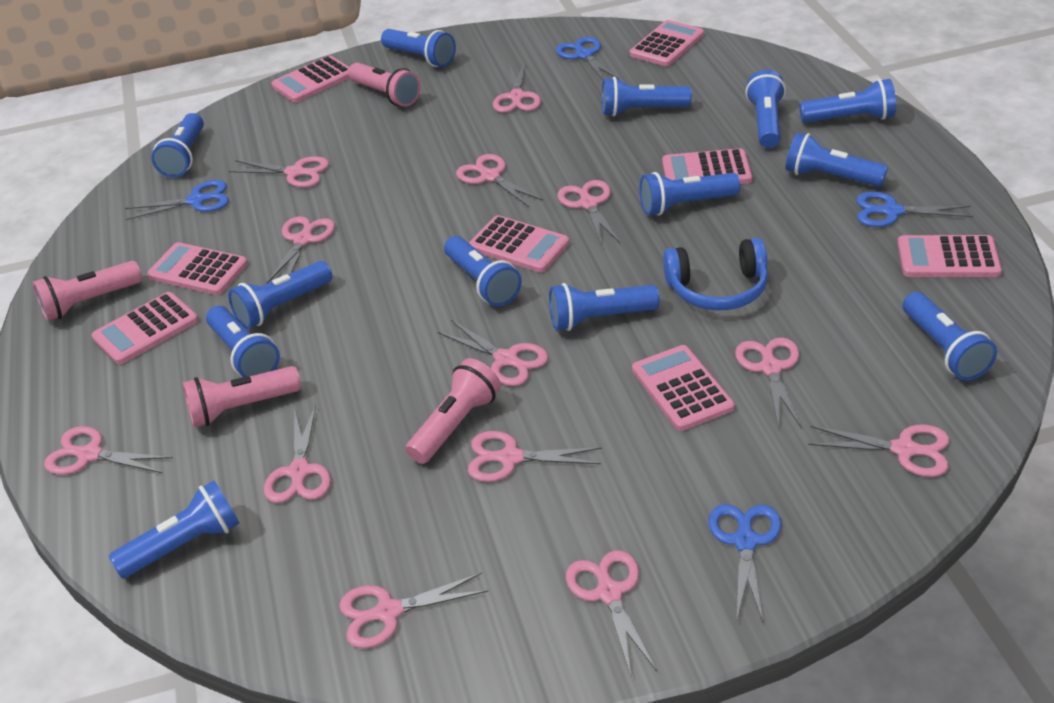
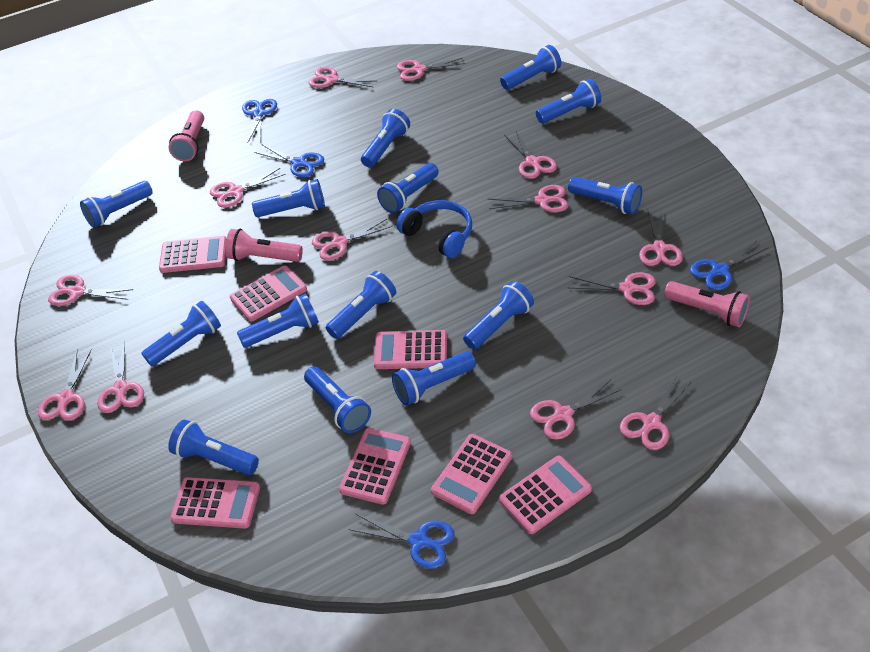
blue flashlight: [109,481,240,578] [151,113,204,177] [206,306,280,377] [228,261,332,329] [381,29,456,67] [444,236,522,306] [549,283,660,331] [602,76,692,116] [640,172,740,216] [745,70,786,148] [785,132,888,187] [799,79,896,123] [903,292,997,381] = 13 -> [80,181,153,228] [141,301,221,366] [168,420,259,475] [237,293,319,348] [252,179,325,217] [304,366,371,433] [326,271,396,339] [361,109,410,168] [377,163,439,213] [392,351,476,405] [463,281,534,349] [500,45,561,90] [536,79,601,123] [568,177,642,215] = 14
pink calculator: [91,292,199,365] [147,242,248,295] [271,55,349,103] [469,215,569,273] [630,20,704,66] [632,345,734,431] [662,148,752,184] [898,235,1002,277] = 8 -> [159,236,226,273] [170,477,260,529] [230,265,307,322] [339,428,411,505] [374,330,447,369] [431,434,512,514] [499,456,592,534] = 7
pink flashlight: [33,261,142,321] [183,366,301,427] [348,63,421,107] [406,358,501,464] = 4 -> [168,110,204,161] [225,229,303,262] [664,281,750,327] = 3

